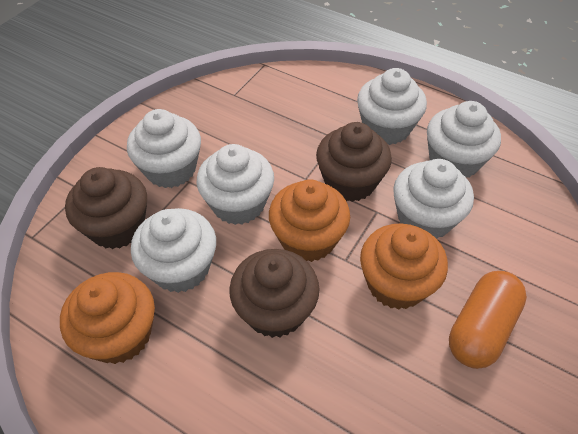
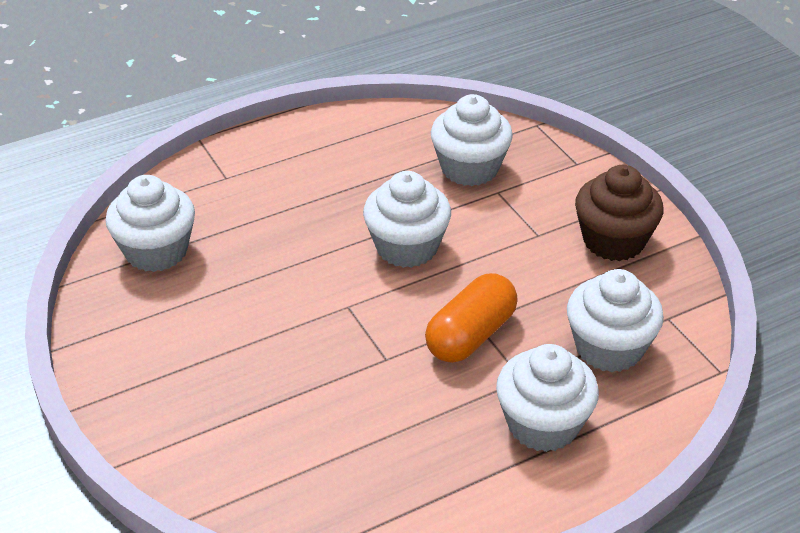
brown cupcake: [65,167,147,249] [229,249,320,338] [316,122,392,202] = 3 -> [575,165,664,261] = 1
orange cupcake: [60,272,155,364] [269,180,350,262] [360,223,448,310] = 3 -> none = 0
white cupcake: [127,109,201,188] [131,208,216,293] [197,144,274,225] [357,68,427,145] [393,159,474,239] [427,101,501,178] = 6 -> [105,175,195,272] [363,171,451,268] [431,94,513,186] [496,344,599,452] [567,269,664,372] = 5

